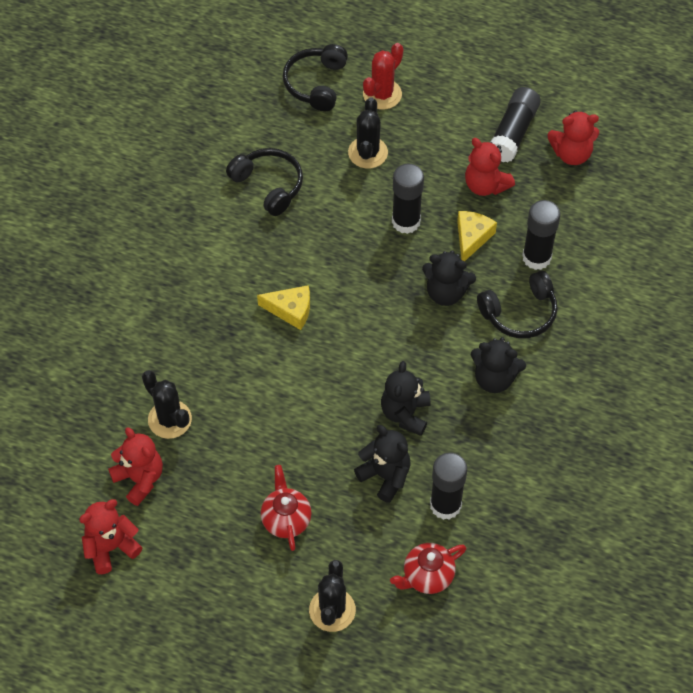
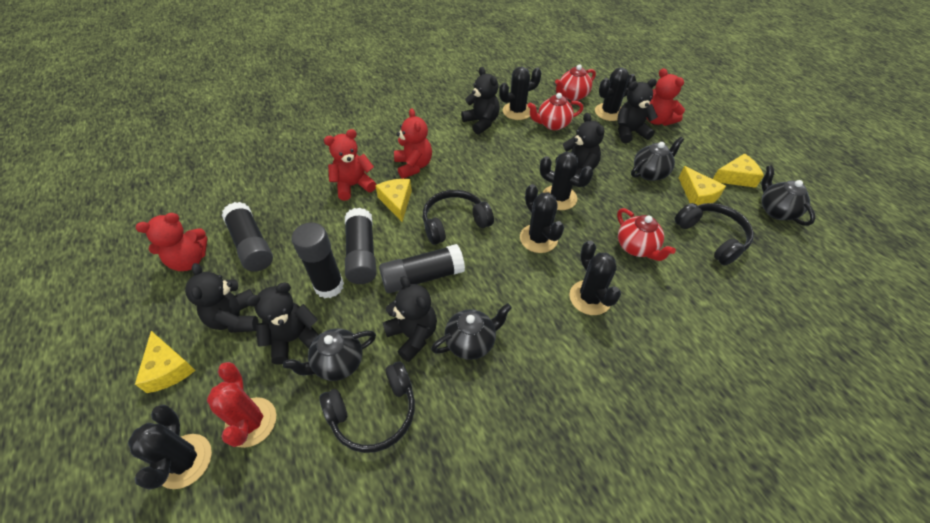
black cactus: [142,370,192,439] [309,560,356,632] [348,97,388,169] = 3 -> [128,405,212,490] [499,67,542,120] [520,184,564,253] [540,152,593,210] [569,240,621,315] [595,67,636,121] = 6
black teapot: none = 0 -> [283,328,376,381] [431,303,512,360] [631,137,684,181] [761,165,815,226] = 4
black teddy bear: [354,425,411,503] [381,361,430,436] [422,250,476,306] [471,337,526,393] = 4 -> [185,263,259,333] [245,282,319,365] [383,276,437,362] [461,67,500,134] [556,113,605,175] [617,79,658,143] = 6
red teapot: [261,465,312,551] [390,543,466,594] = 2 -> [527,93,583,130] [555,64,596,101] [617,208,676,261] = 3
yellow cheese: [257,285,310,330] [457,211,497,262] = 2 -> [135,331,196,393] [375,179,412,222] [679,166,726,206] [713,153,764,188] = 4

